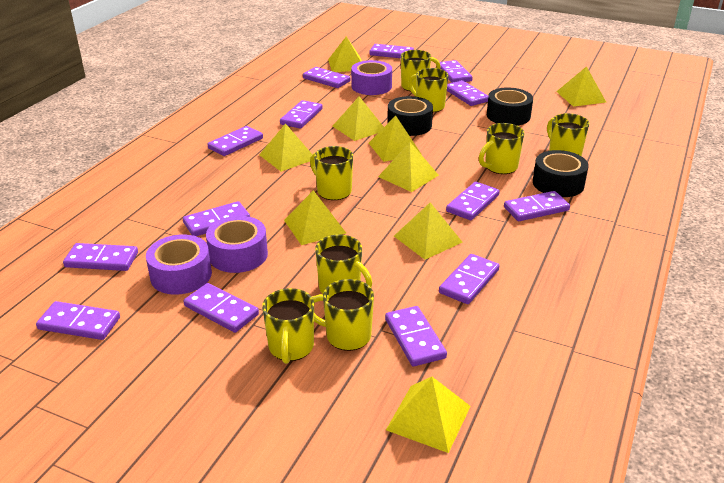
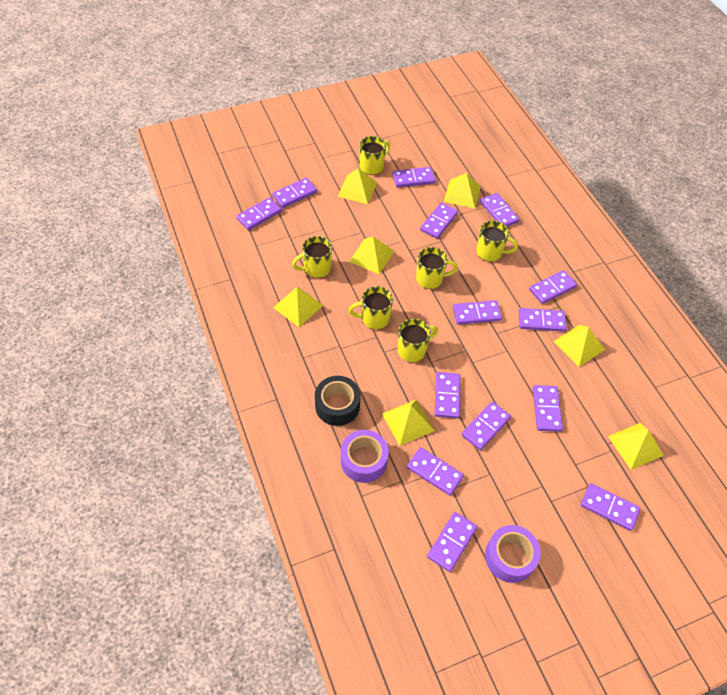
black tape: [387,96,433,136] [487,87,533,126] [533,150,589,197] = 3 -> [315,376,361,426] = 1
purple tape: [146,234,212,295] [206,216,268,273] [351,60,392,95] = 3 -> [341,430,389,483] [485,525,541,583] = 2
yellow mug: [262,288,314,364] [310,146,353,200] [312,279,374,351] [315,234,372,294] [401,50,441,91] [408,68,449,112] [479,123,524,174] [547,113,590,156] = 8 -> [292,236,332,278] [349,286,393,329] [359,136,390,175] [398,318,438,362] [416,247,458,289] [476,220,518,262] = 6
yellow pyramid: [259,123,313,172] [284,190,346,245] [328,36,362,72] [332,96,384,141] [369,116,422,162] [378,142,439,192] [386,377,471,453] [394,202,463,260] [556,66,606,107] = 9 -> [273,287,323,327] [337,168,377,204] [349,236,394,274] [382,400,435,446] [444,173,481,208] [553,325,605,367] [608,423,664,470] = 7

